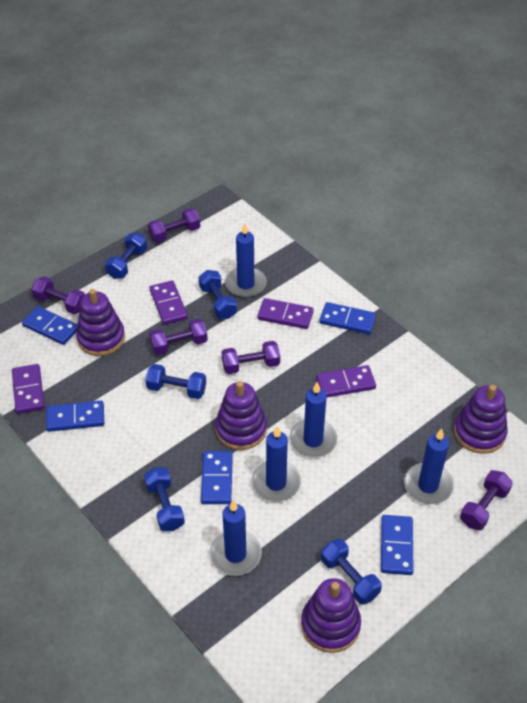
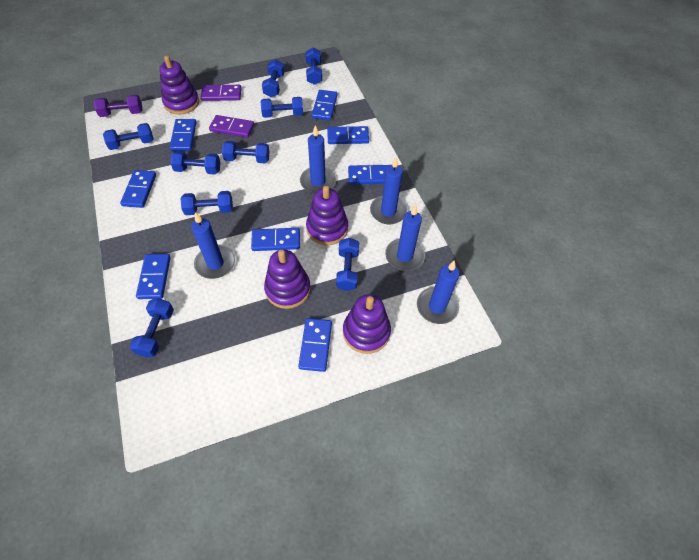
blue domino: [22,306,77,345] [46,401,104,432] [201,451,233,504] [319,302,376,334] [381,515,414,575] = 5 -> [120,170,156,208] [136,254,171,299] [170,119,196,151] [251,228,300,251] [298,318,332,372] [312,90,338,120] [327,126,369,144] [348,165,389,184] = 8
blue dumbbell: [105,232,147,279] [144,467,185,531] [146,364,206,399] [199,270,237,319] [321,539,382,605] = 5 -> [103,123,153,150] [130,298,174,357] [170,151,221,175] [181,191,233,215] [222,141,270,163] [261,97,303,118] [262,59,285,97] [306,48,322,85] [336,238,359,291] = 9
purple domino: [12,364,44,414] [149,280,188,325] [257,298,314,329] [316,365,376,397] = 4 -> [201,85,242,101] [209,115,254,138] = 2
purple dumbbell: [31,276,85,314] [148,208,200,243] [149,319,208,355] [221,341,280,374] [460,470,513,531] = 5 -> [94,95,143,117] = 1

